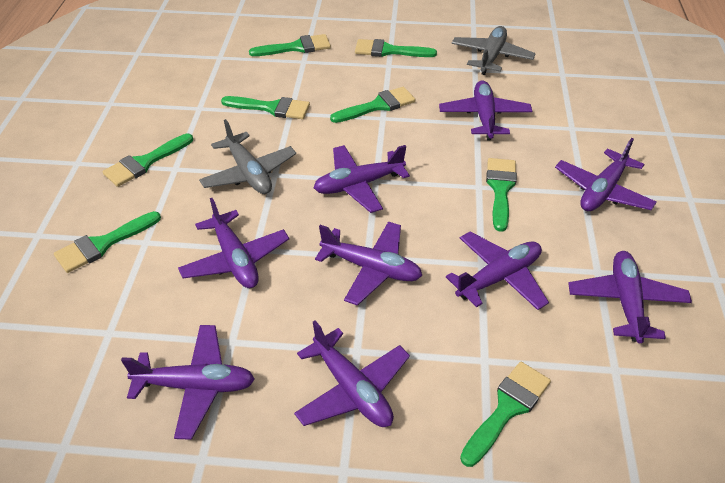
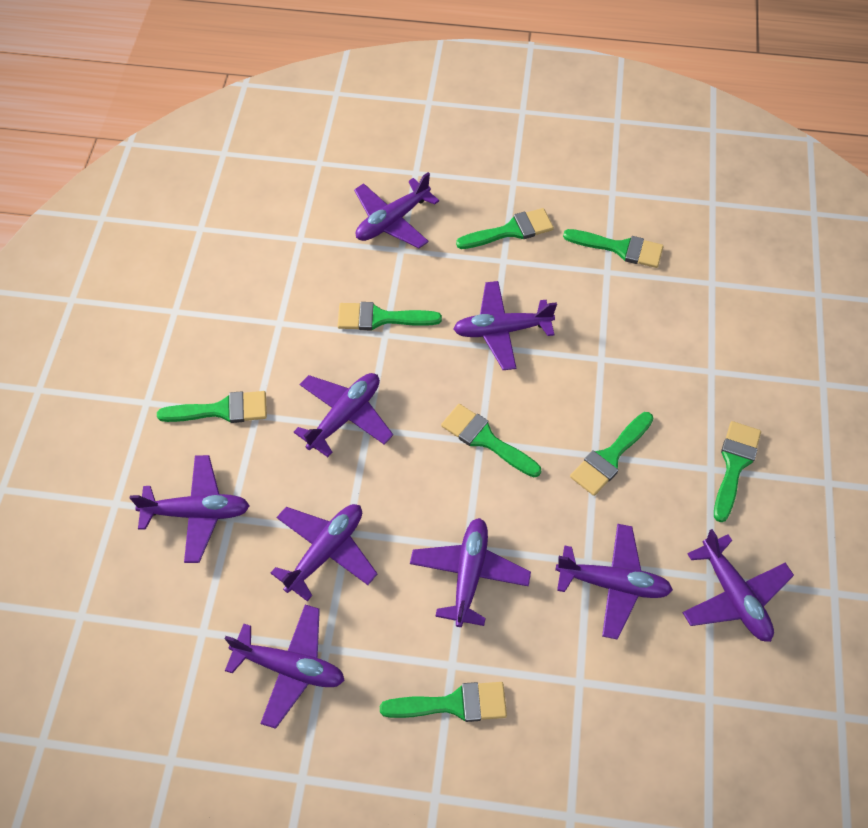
grey plane: [199,119,296,194] [452,26,536,75] = 2 -> none = 0

